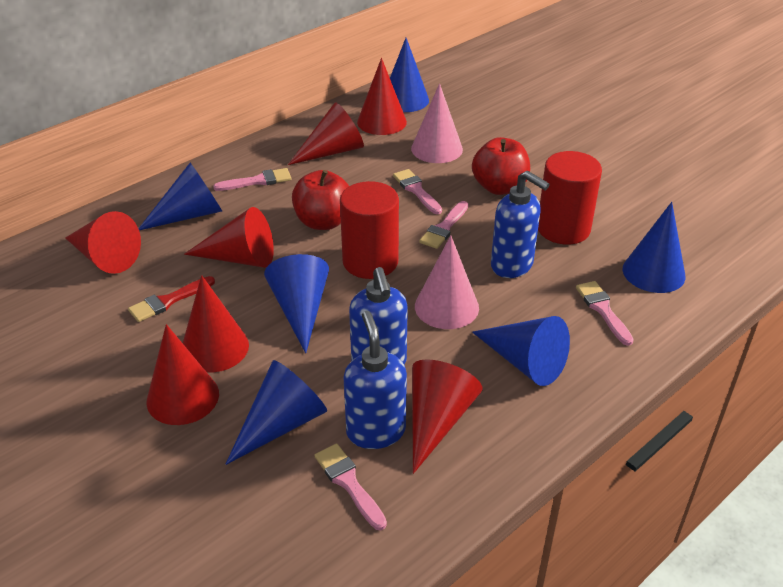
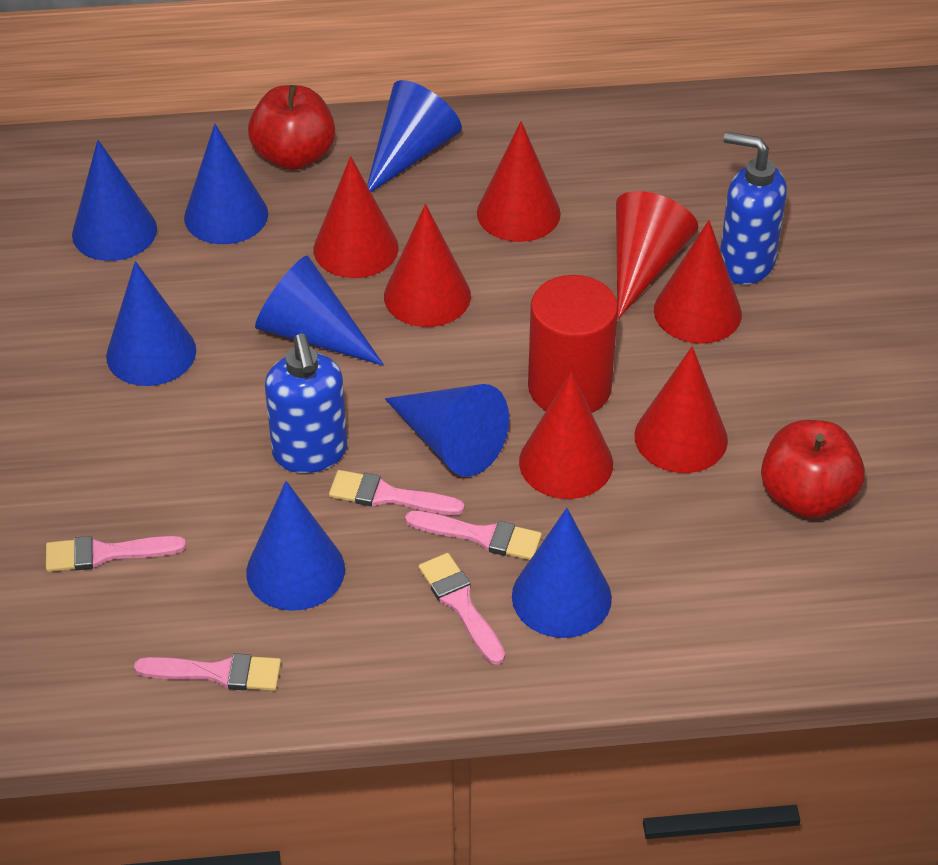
blue cone: [138,163,222,230] [225,360,327,465] [264,254,329,353] [390,38,429,112] [472,316,570,386] [623,202,686,293] = 6 -> [72,140,157,261] [106,261,196,386] [184,124,268,244] [246,481,345,611] [255,256,384,366] [367,80,462,192] [385,384,509,477] [512,508,612,638] = 8
blue soap dispenser: [343,311,407,449] [349,267,408,364] [491,171,550,278] = 3 -> [265,334,347,473] [720,132,787,285] = 2
pink cone: [411,83,463,163] [415,235,479,329] = 2 -> none = 0
red brush: [128,276,215,322] = 1 -> none = 0
red cylinder: [340,181,399,279] [538,151,602,245] = 2 -> [528,275,618,413] = 1

